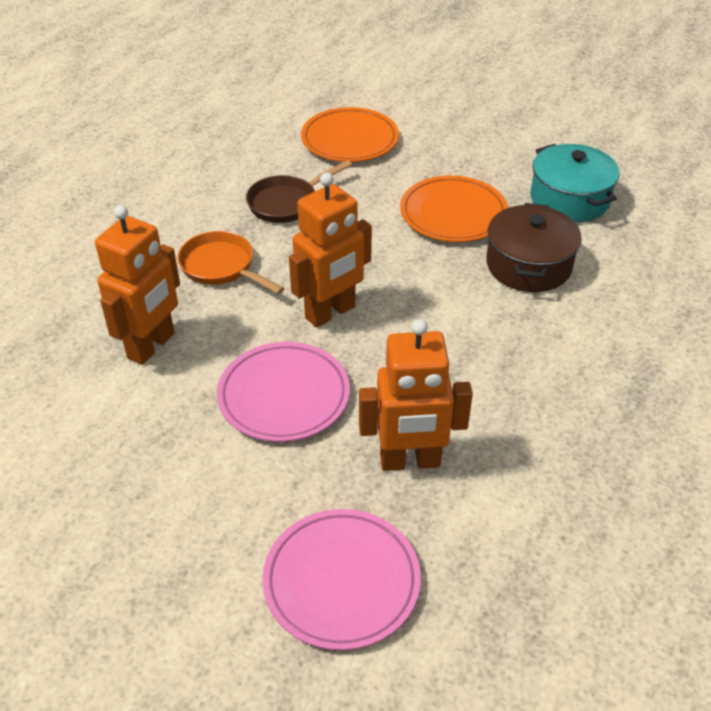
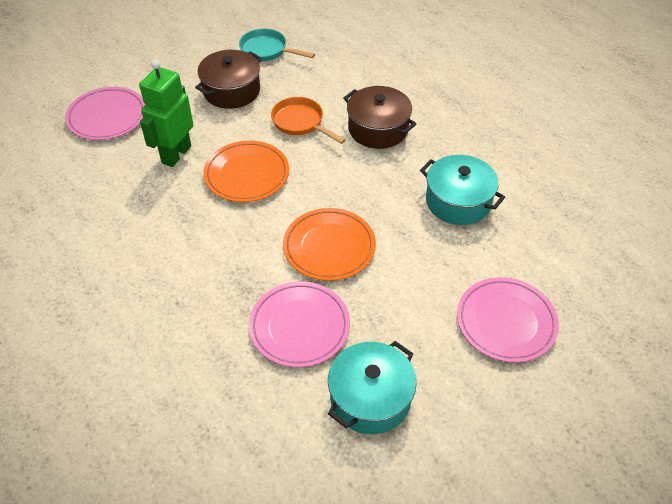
brown pan: [246,160,352,223] = 1 -> none = 0
brown pot: [486,203,582,292] = 1 -> [195,50,262,109] [343,86,416,149] = 2
green robot: none = 0 -> [139,59,194,167] = 1
orange robot: [95,205,180,365] [289,172,372,328] [359,319,473,471] = 3 -> none = 0
pink plate: [217,342,350,442] [262,509,421,650] = 2 -> [65,87,146,140] [249,282,350,367] [457,277,559,362] = 3
turquoise pan: none = 0 -> [239,28,315,61] = 1
turquoise pot: [530,144,620,222] = 1 -> [328,341,416,434] [420,155,505,225] = 2

